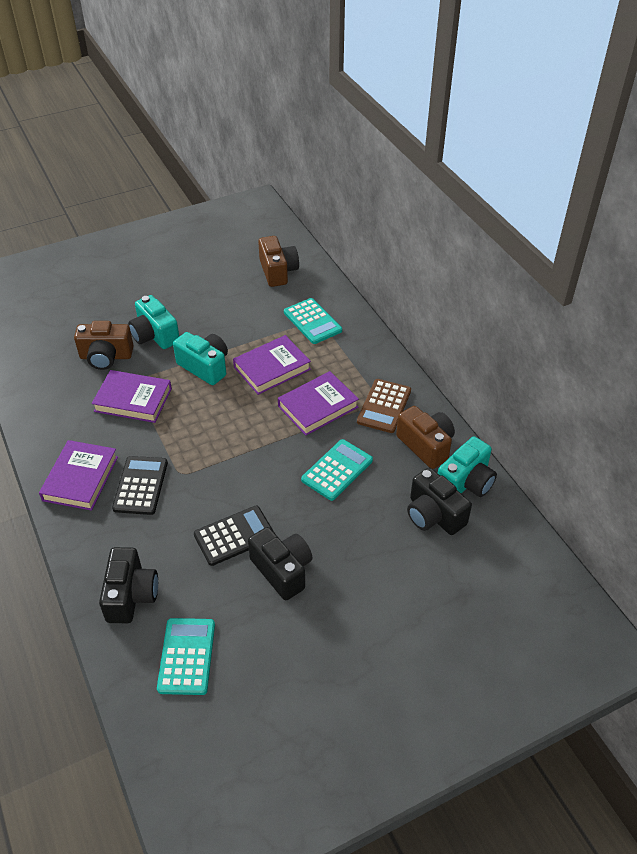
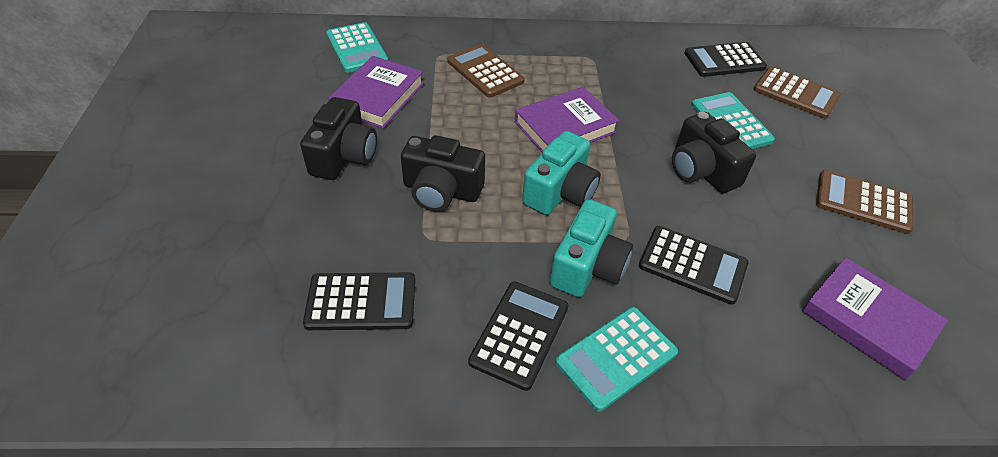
black calculator: [112,456,168,515] [194,506,274,566] = 2 -> [303,273,415,330] [468,282,569,391] [639,226,749,305] [684,42,767,77] = 4
brown calculator: [357,379,411,433] = 1 -> [447,44,524,98] [754,66,841,119] [816,170,914,234] = 3
brown camera: [74,321,134,370] [258,236,299,287] [396,406,455,469] = 3 -> none = 0
purple book: [39,440,118,511] [92,370,172,423] [233,335,311,395] [278,371,359,436] = 4 -> [328,56,424,129] [515,87,619,153] [802,257,948,380] = 3
turquoise camera: [128,295,179,349] [173,332,228,385] [438,437,497,497] = 3 -> [522,131,601,215] [550,199,633,297] = 2

